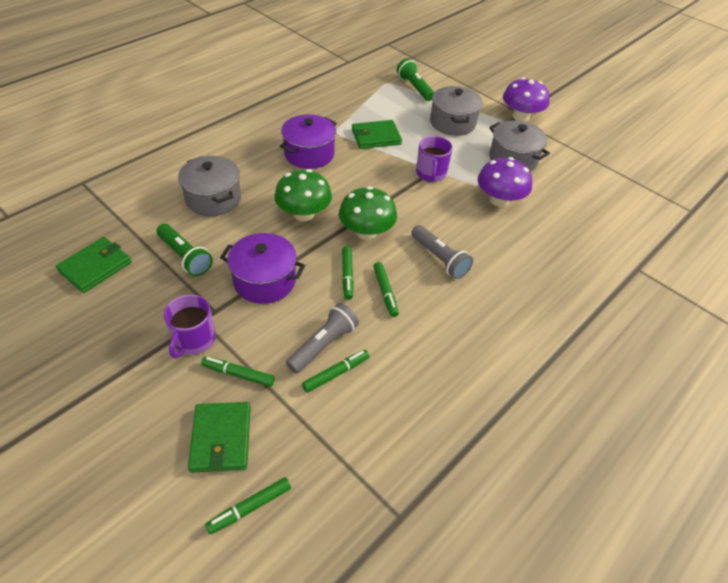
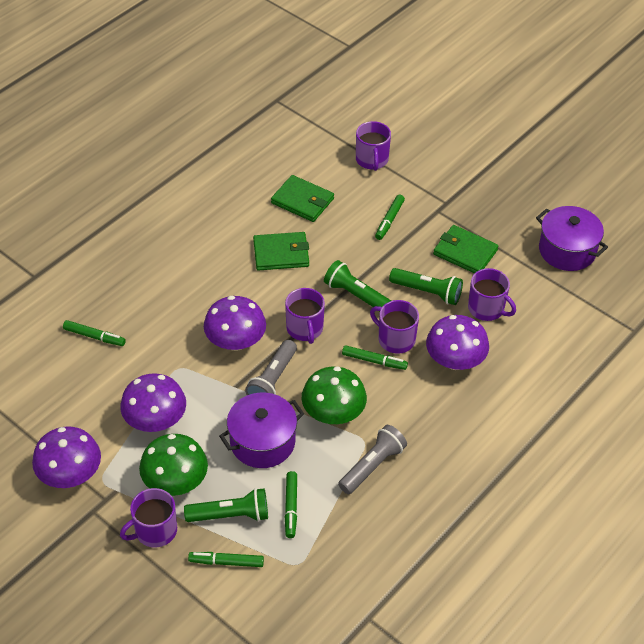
green flashlight: [157,224,213,276] [397,58,434,101] = 2 -> [184,488,268,522] [324,260,391,307] [389,268,463,305] = 3
grey pot: [178,156,241,216] [430,86,482,136] [489,120,550,172] = 3 -> none = 0
purple mug: [164,295,216,358] [416,136,453,182] = 2 -> [120,488,177,548] [285,288,325,344] [356,121,391,171] [370,300,419,354] [468,268,516,321] = 5
purple mushroom: [478,157,532,207] [503,77,550,122] = 2 -> [32,427,101,488] [120,373,186,432] [204,296,266,351] [426,315,489,370] = 4

